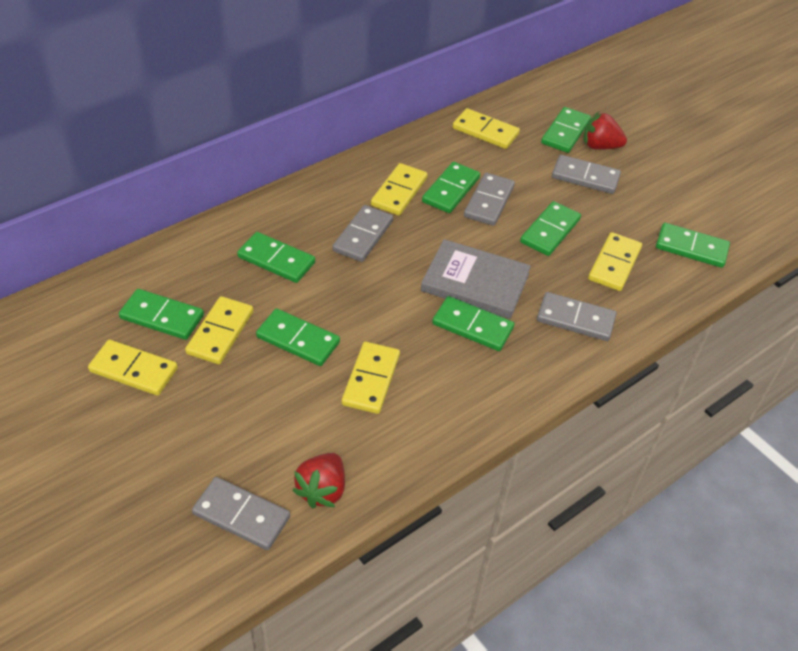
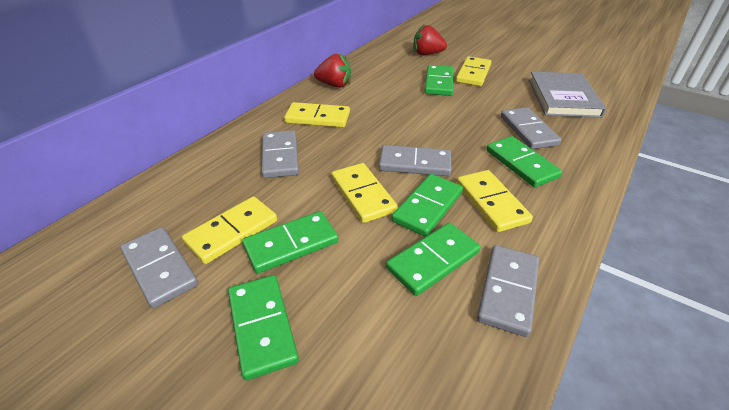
green domino: [119,289,204,340] [237,232,315,283] [256,308,340,366] [422,162,480,213] [432,296,514,351] [520,201,581,256] [541,107,591,153] [656,223,730,268] = 8 -> [228,275,299,380] [242,211,338,274] [386,223,481,296] [392,174,463,237] [425,65,453,96] [487,136,562,187] = 6
yellow domino: [88,340,178,396] [185,296,254,364] [342,342,400,414] [371,163,428,216] [453,108,520,149] [588,232,642,291] = 6 -> [182,196,277,264] [284,102,350,127] [332,163,398,223] [456,56,491,86] [457,170,533,232] = 5

